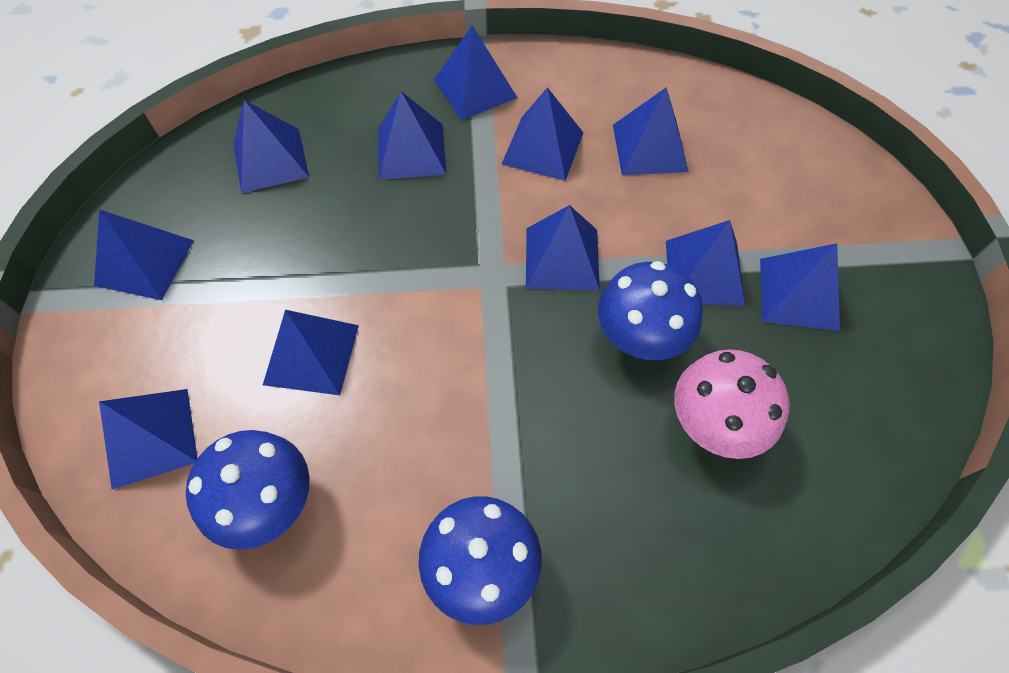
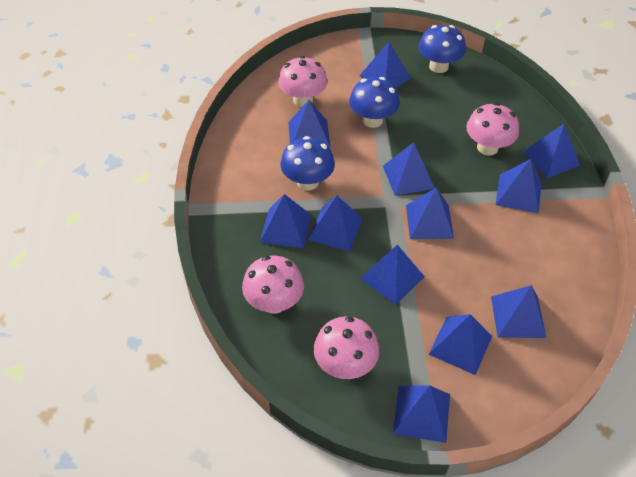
blue pyramid: [94,209,194,300] [99,389,197,489] [233,100,309,193] [263,310,359,395] [378,91,446,180] [434,26,518,120] [502,87,584,181] [526,205,600,290] [613,87,689,175] [666,220,745,306] [760,243,840,331] = 11 -> [260,194,311,249] [288,100,331,148] [308,195,363,251] [359,42,411,87] [360,245,425,305] [383,142,434,196] [393,385,450,443] [406,187,454,239] [429,314,492,375] [491,285,546,338] [496,159,542,214] [523,124,580,178] = 12
pink mushroom: [674,349,790,459] = 1 -> [242,255,304,314] [278,56,328,107] [314,316,379,379] [466,103,519,155] = 4

